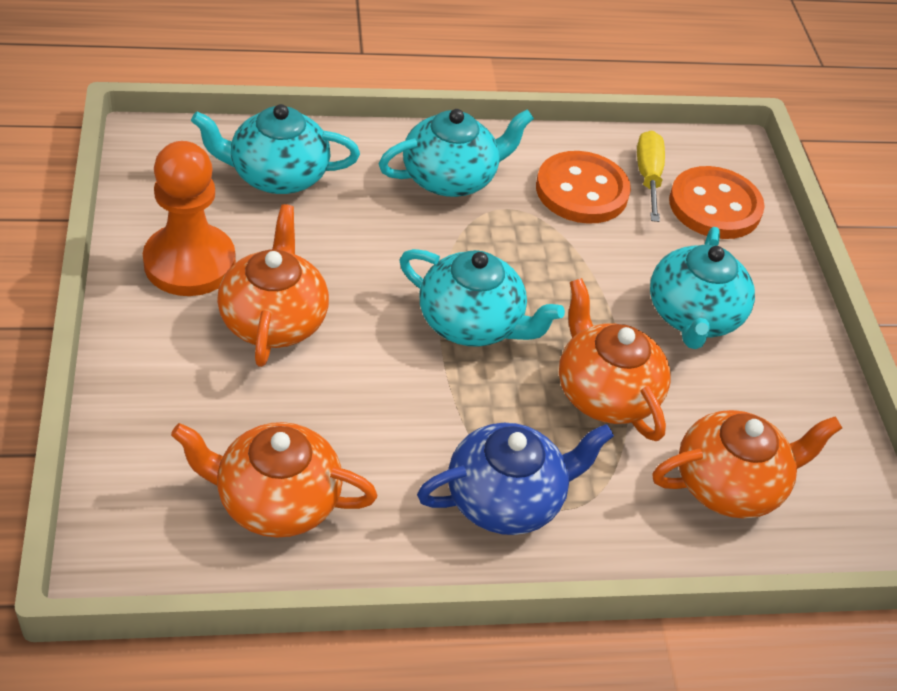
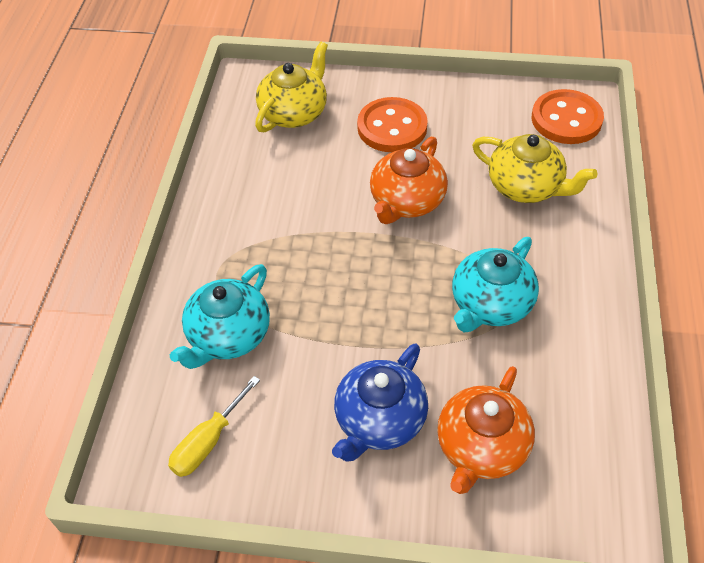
orange pawn: [143,141,236,296] = 1 -> none = 0
orange teapot: [171,422,377,538] [217,204,329,367] [559,278,671,441] [652,410,842,519] = 4 -> [370,137,448,224] [437,366,535,494] = 2
turquoise teapot: [191,104,360,194] [379,109,534,197] [399,249,565,347] [650,227,755,349] = 4 -> [170,264,270,369] [452,237,539,332] = 2
yellow teapot: none = 0 -> [255,42,328,132] [472,134,598,203] = 2

